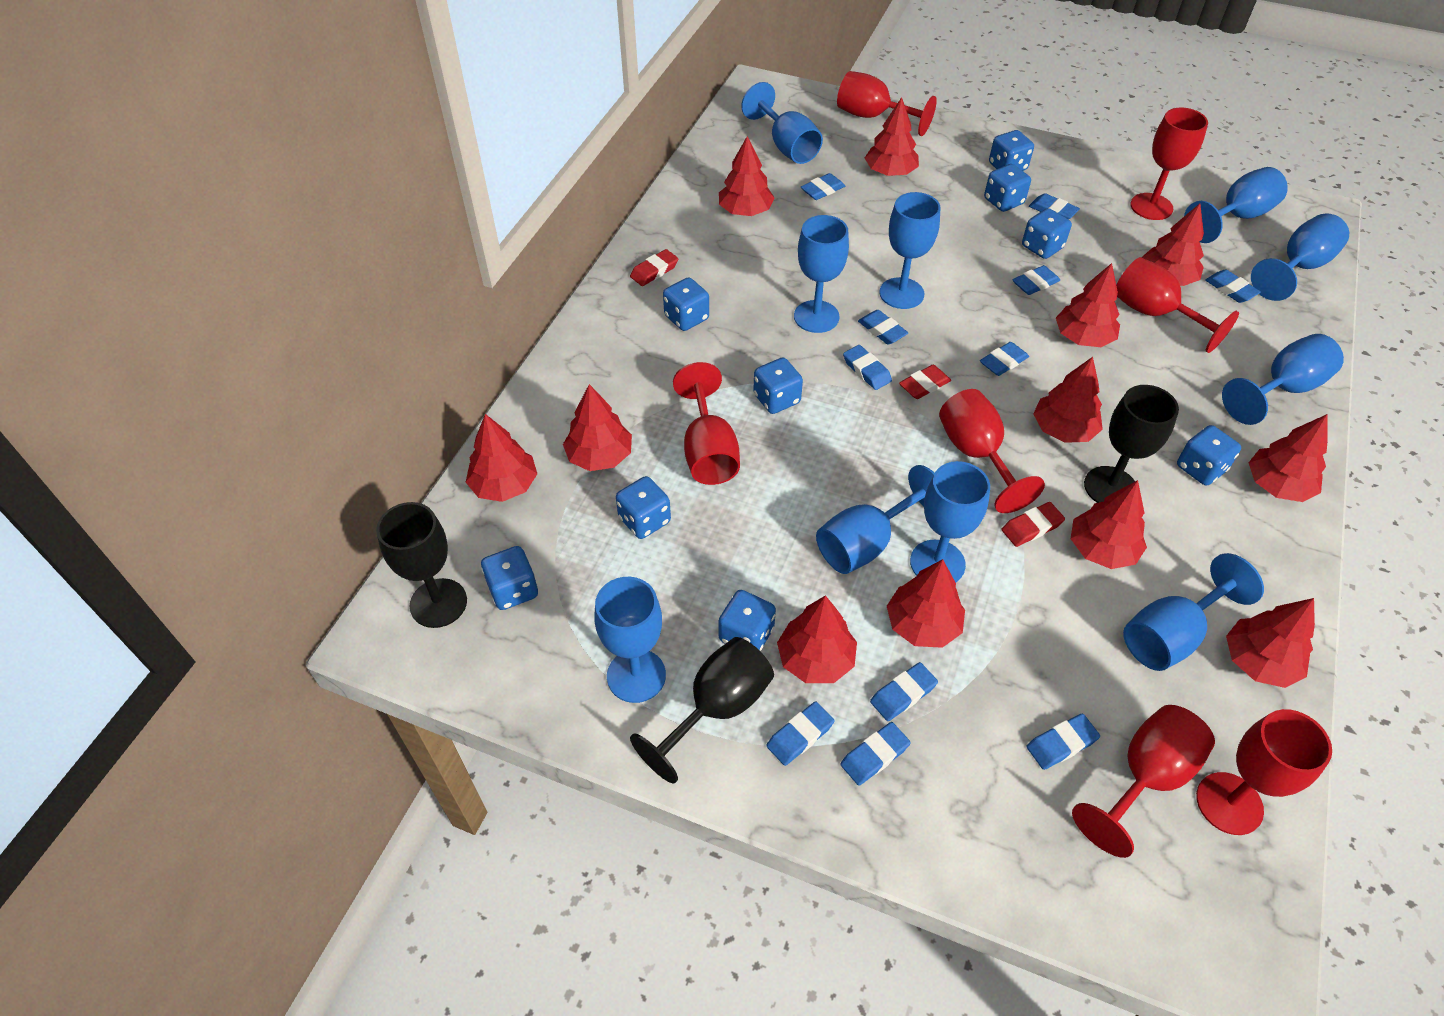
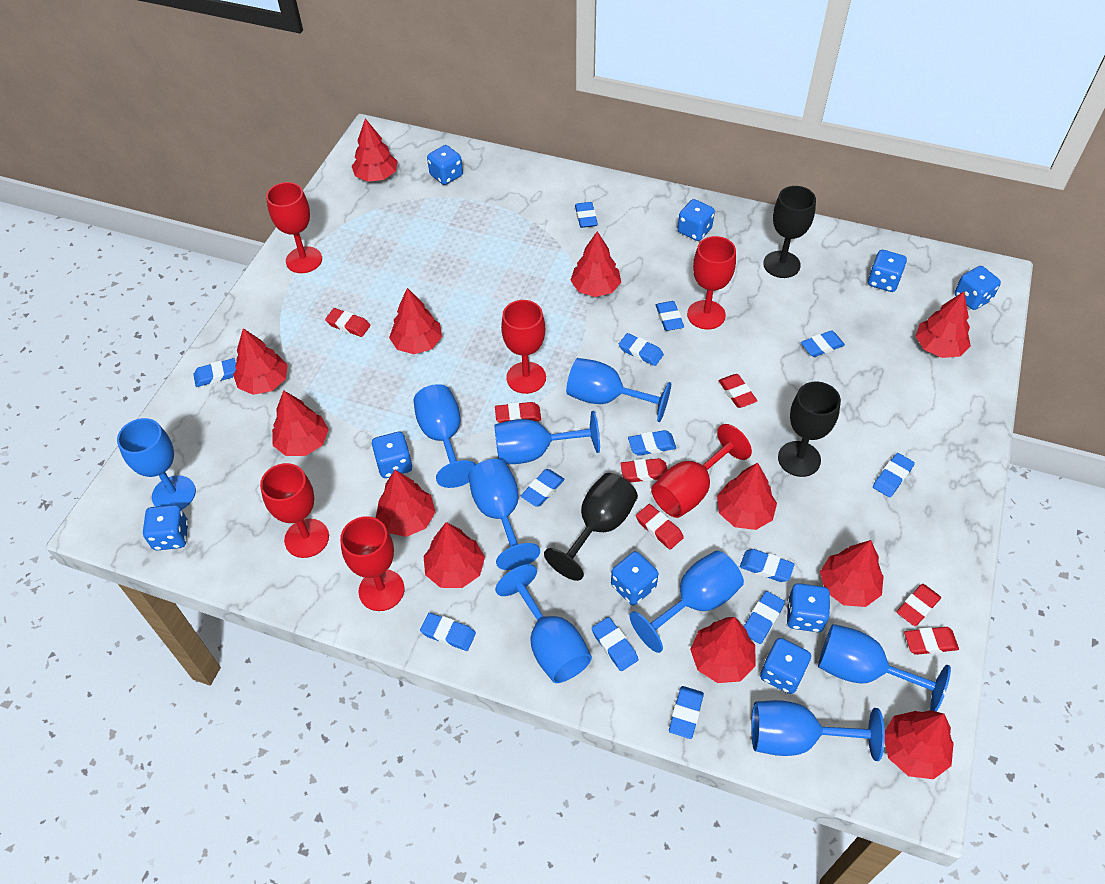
blue eraser: [766,701,835,766] [801,173,845,200] [840,722,911,786] [843,345,892,390] [858,310,908,345] [870,662,938,721] [980,342,1029,376] [1012,265,1060,295] [1026,714,1100,770] [1029,193,1080,219] [1205,270,1261,303] = 11 -> [193,358,236,387] [420,613,476,651] [521,469,565,507] [575,202,598,228] [592,617,638,671] [619,333,664,366] [628,430,676,456] [656,301,684,331] [669,686,704,739] [740,549,795,582] [744,591,785,644] [801,330,845,357] [873,453,915,497] = 13
blue goblet: [594,577,666,703] [741,82,823,164] [794,215,849,333] [816,465,934,574] [879,192,941,309] [910,461,990,582] [1123,553,1264,671] [1184,167,1288,243] [1222,334,1344,425] [1251,213,1349,301] = 10 -> [117,418,196,509] [413,384,476,488] [468,459,540,570] [494,411,600,464] [495,564,592,683] [566,358,671,422] [629,551,744,653] [751,700,885,761] [818,624,951,712] = 9
red eraser: [630,249,678,286] [899,365,951,399] [1001,502,1065,547] = 3 -> [325,308,371,337] [495,402,541,423] [620,458,668,482] [636,504,684,550] [718,374,757,408] [897,584,941,626] [904,627,959,655] = 7
red goblet: [673,362,740,485] [837,71,937,136] [939,389,1045,513] [1072,705,1215,858] [1116,257,1239,353] [1130,108,1208,220] [1196,709,1332,835] = 7 -> [260,463,329,558] [266,182,322,273] [340,516,404,611] [501,300,546,394] [651,424,752,518] [687,236,736,329] = 6

